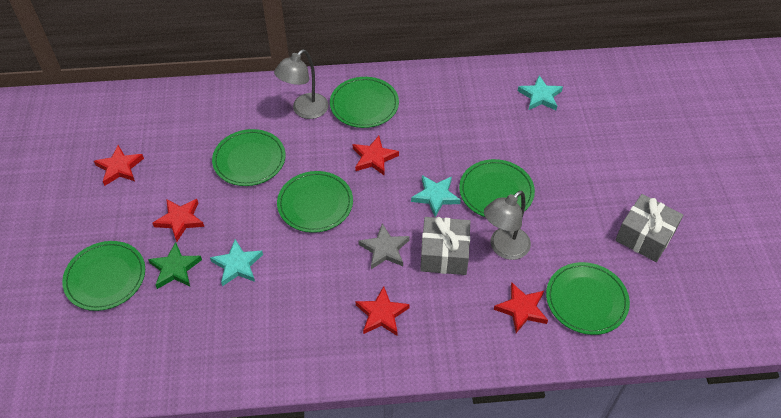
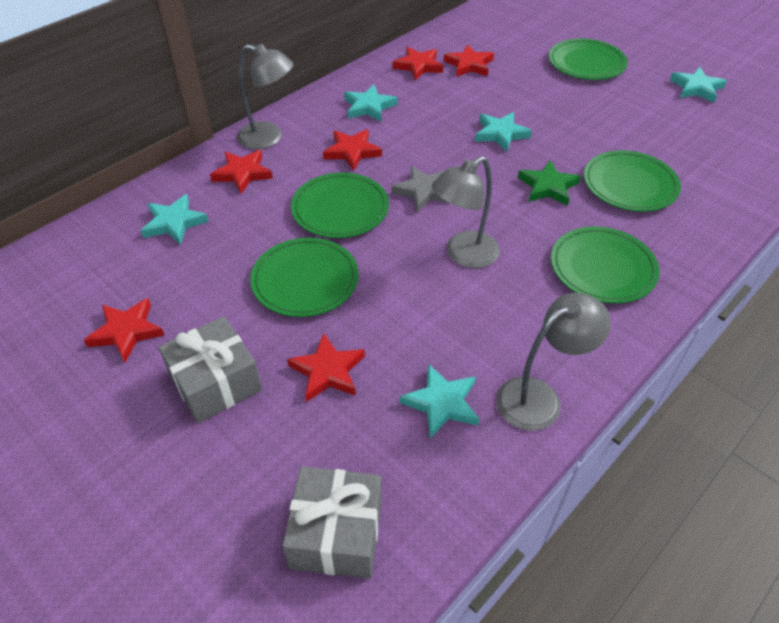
green plate: [62,241,145,311] [212,129,286,186] [277,171,353,233] [330,77,399,128] [459,159,535,217] [546,262,630,335] = 6 -> [250,238,359,317] [291,173,389,238] [549,38,628,80] [551,226,659,303] [584,150,681,212] = 5
grey lamp: [274,49,329,119] [484,191,531,260] = 2 -> [237,44,293,149] [432,156,500,268] [496,293,611,431] = 3
red star: [94,145,144,186] [153,199,204,242] [353,136,399,176] [355,286,410,336] [494,283,548,333] = 5 -> [84,298,165,362] [210,150,273,194] [287,333,365,402] [323,129,382,171] [393,47,443,80] [444,44,494,77] = 6
turquoise star: [210,239,263,286] [411,175,461,217] [518,75,563,110] = 3 -> [141,194,209,245] [344,85,397,122] [400,364,479,438] [475,112,532,152] [670,67,727,103] = 5

